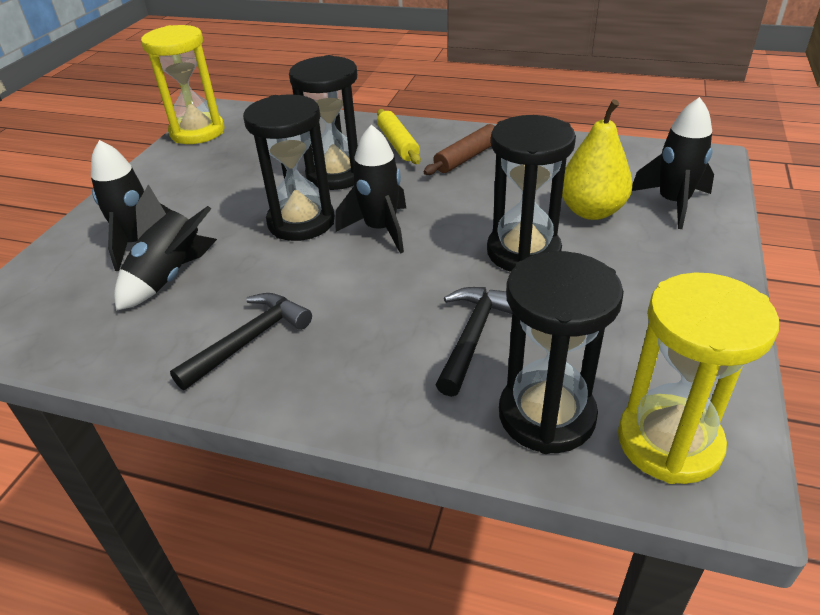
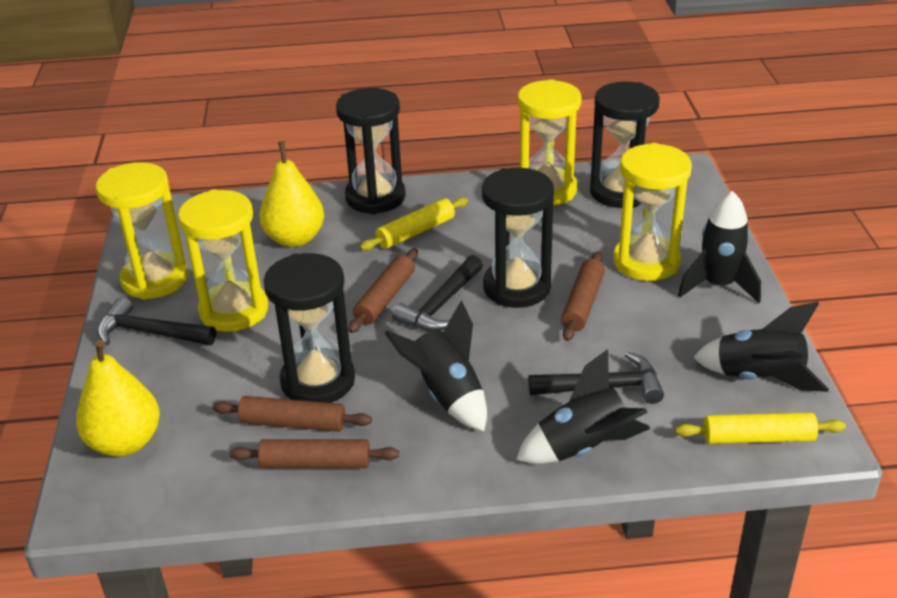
black hammer: [170,293,312,390] [436,287,512,397] = 2 -> [97,297,216,345] [392,255,483,331] [528,352,664,404] = 3
brown rolling pin: [423,124,495,175] = 1 -> [213,396,372,432] [230,439,399,468] [348,249,418,333] [561,252,605,341] = 4
yellow hourglass: [141,25,224,144] [618,272,779,484] = 2 -> [96,162,188,300] [178,189,268,332] [518,79,582,206] [613,143,692,281] = 4
yellow pear: [562,99,633,220] = 1 -> [76,339,160,457] [259,141,324,247] = 2
yellow rolling pin: [377,109,421,164] = 1 -> [360,197,468,251] [675,412,846,444] = 2

